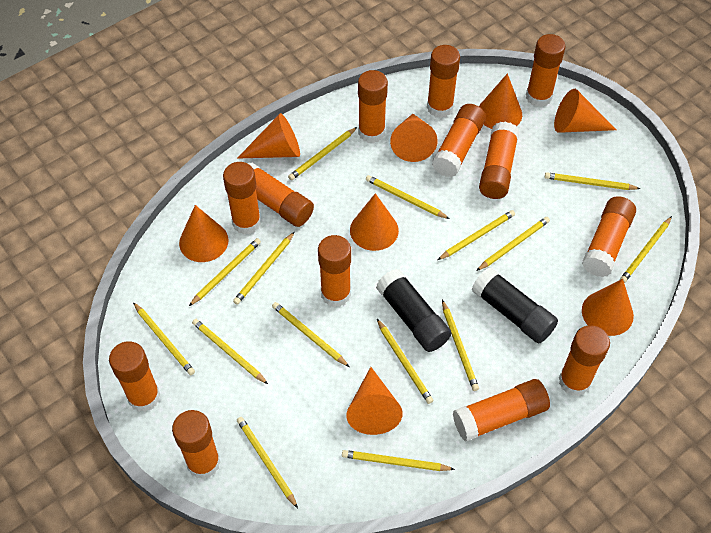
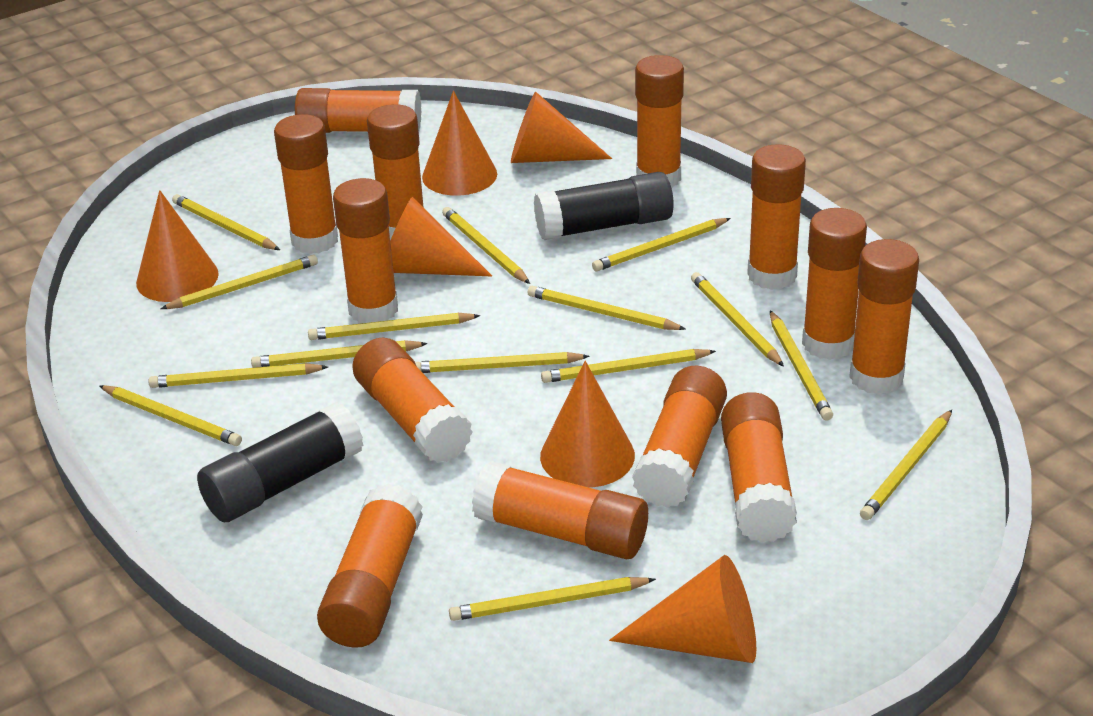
orange cone: [179,205,229,262] [237,113,300,159] [346,367,403,435] [350,193,399,251] [390,114,438,162] [479,73,522,129] [554,89,616,133] [582,279,634,336] = 8 -> [136,190,219,302] [390,197,492,276] [422,91,497,196] [511,91,612,163] [540,361,635,487] [609,555,756,663] = 6

